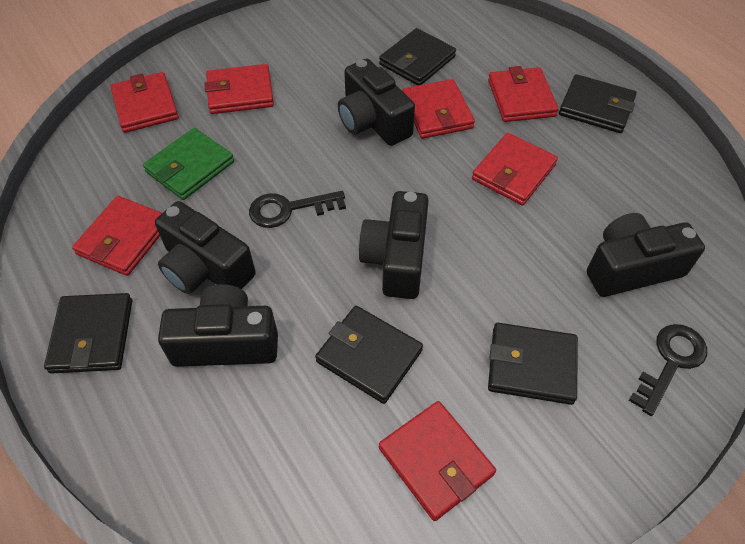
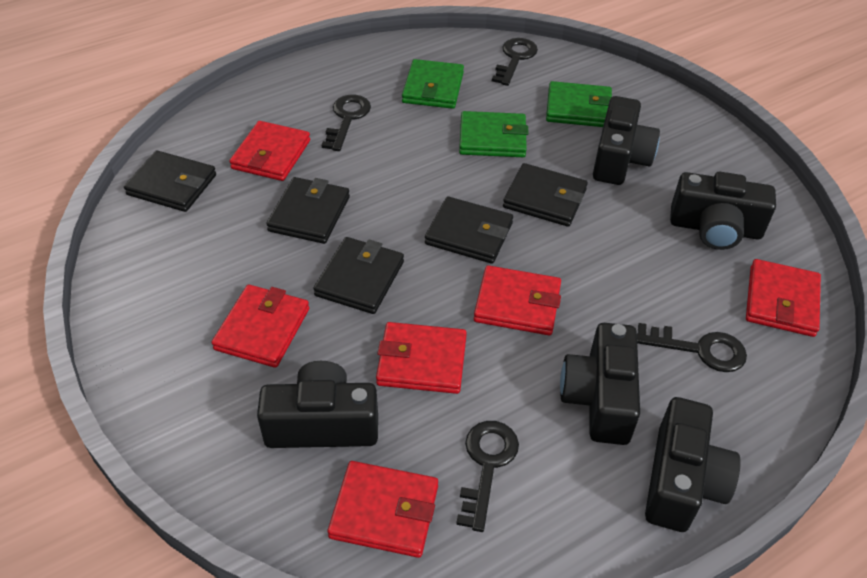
black key: [249,191,346,228] [629,324,707,416] = 2 -> [322,95,371,151] [456,421,519,532] [492,38,538,86] [637,323,747,372] = 4
green wallet: [143,128,234,200] = 1 -> [402,59,464,109] [459,111,528,157] [546,81,612,127] = 3
red wallet: [72,196,162,276] [110,72,179,133] [204,64,274,114] [379,401,496,521] [402,79,475,139] [472,133,558,205] [488,66,559,122] = 7 -> [211,284,309,368] [229,121,310,181] [328,461,438,558] [376,322,467,394] [474,265,561,335] [746,259,821,337] = 6

